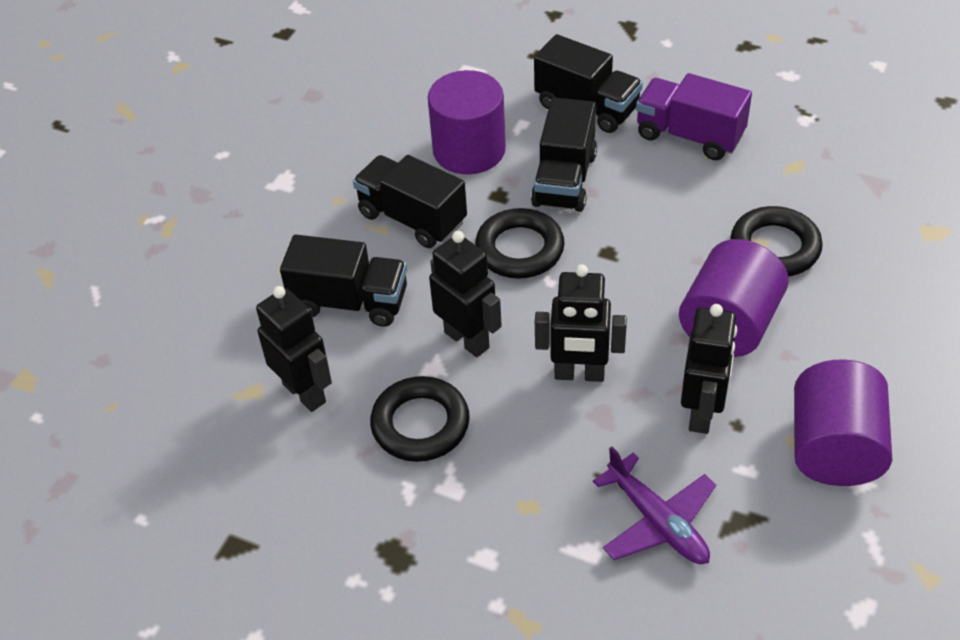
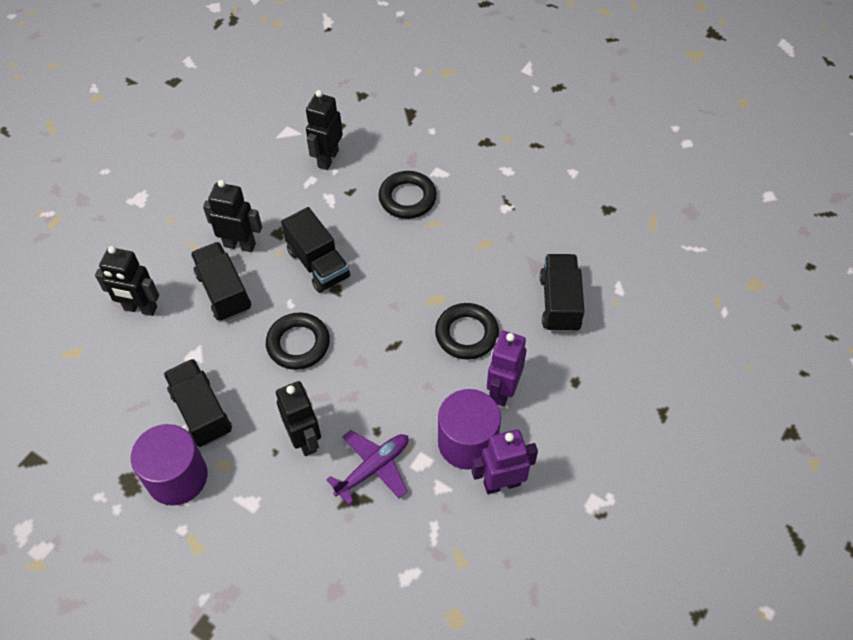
purple cylinder: [428,70,506,174] [679,239,789,357] [794,359,892,486] = 3 -> [131,424,208,505] [438,389,501,470] = 2
purple robot: none = 0 -> [472,429,538,494] [487,331,526,407] = 2
purple truck: [636,73,752,160] = 1 -> none = 0

